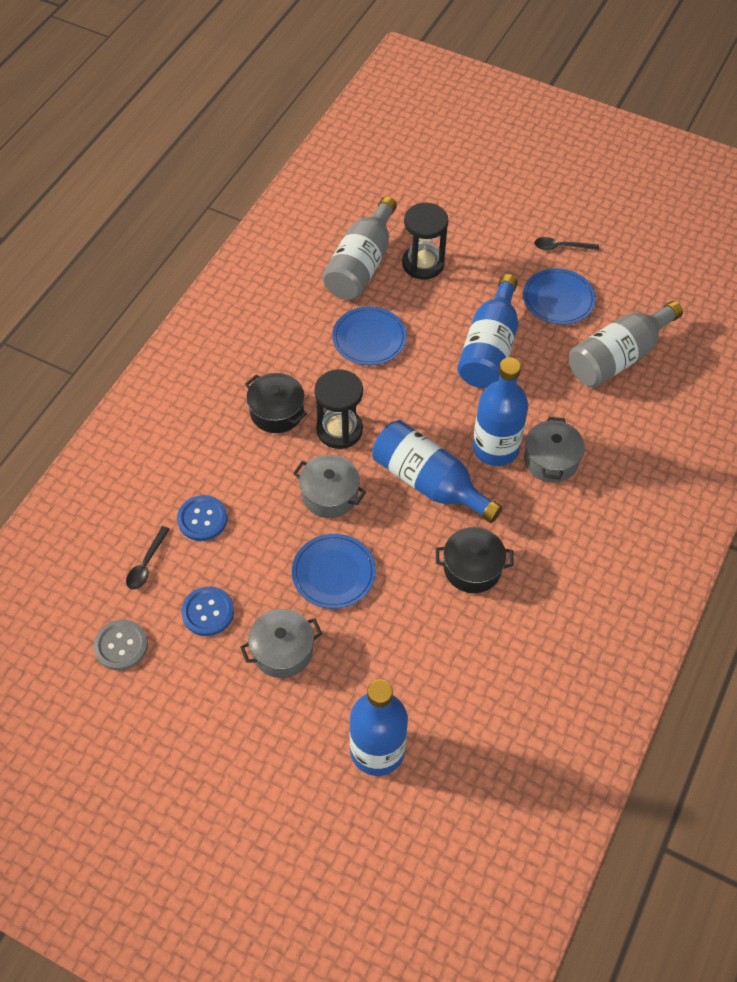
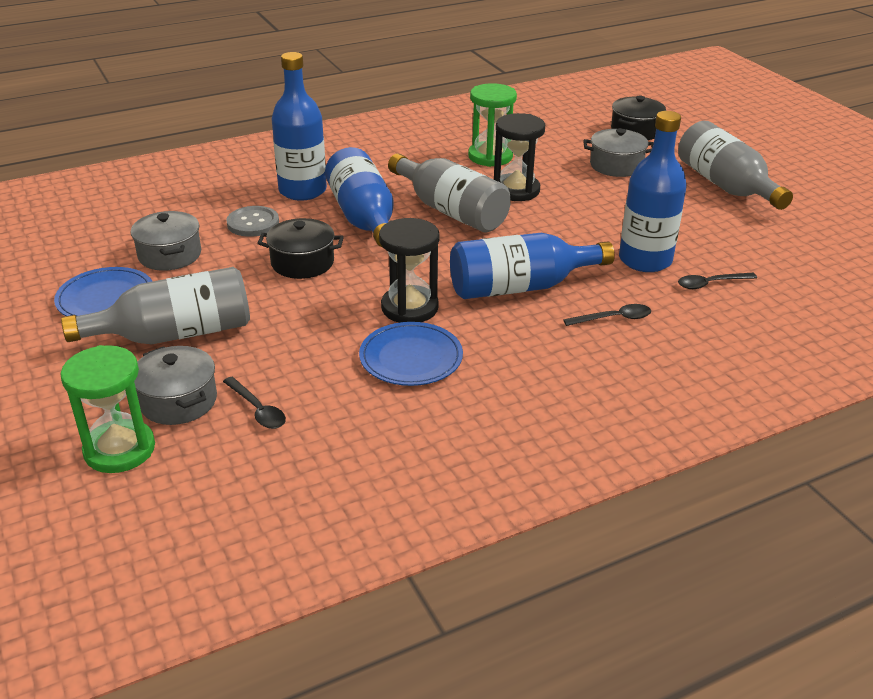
black spoon: [126,526,170,590] [534,237,599,250] = 2 -> [223,377,286,429] [563,304,651,326] [678,273,757,289] = 3
blue button: [177,495,228,541] [181,586,234,636] = 2 -> none = 0
blue plate: [292,534,376,609] [332,306,407,365] [523,268,596,325] = 3 -> [54,267,153,316] [359,322,463,386] = 2
green hourglass: none = 0 -> [61,345,155,473] [468,83,517,167] = 2
grey bottle: [322,196,397,300] [569,301,683,387] = 2 -> [61,267,250,344] [388,153,511,233] [678,121,793,210] = 3

